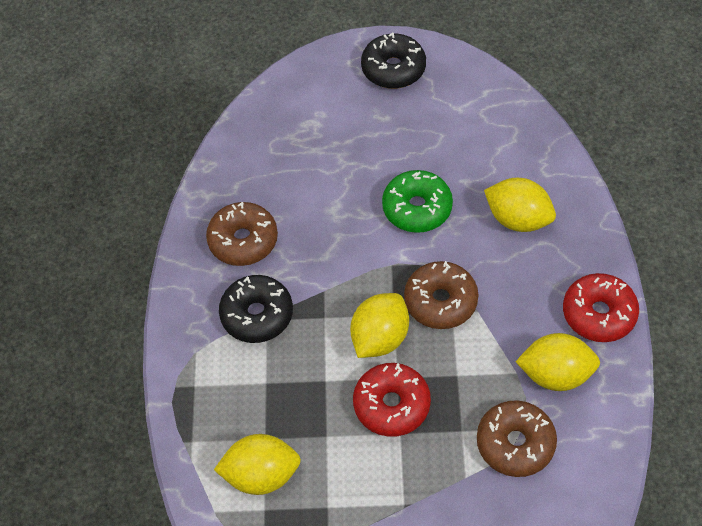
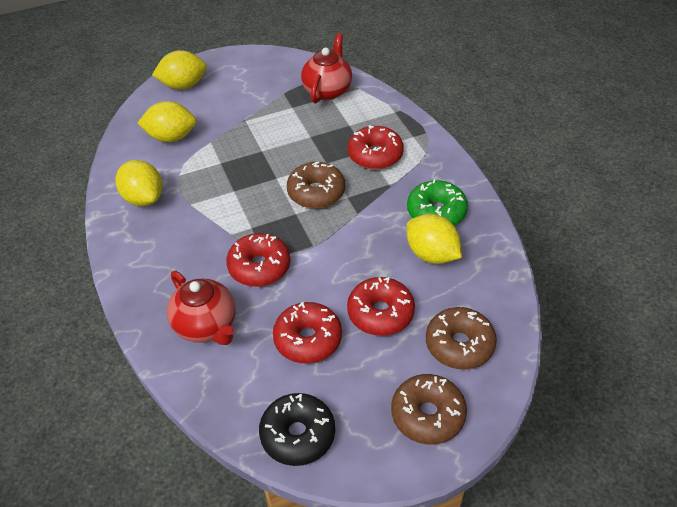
black donut: [219,275,293,343] [361,33,426,89] = 2 -> [259,393,335,466] = 1
red donut: [353,363,431,437] [563,273,639,342] = 2 -> [226,233,291,287] [273,302,342,364] [347,277,415,336] [348,125,404,169] = 4
red teapot: none = 0 -> [167,271,236,345] [301,33,352,103] = 2

